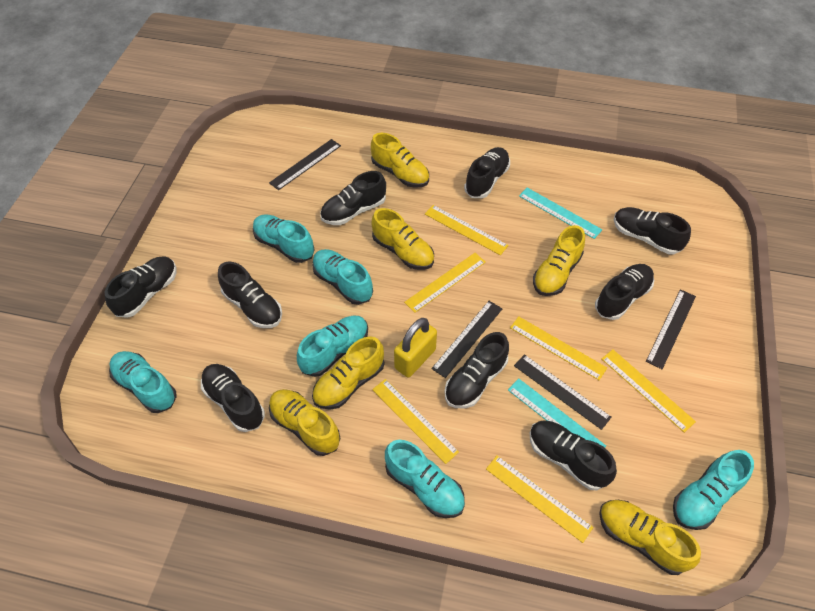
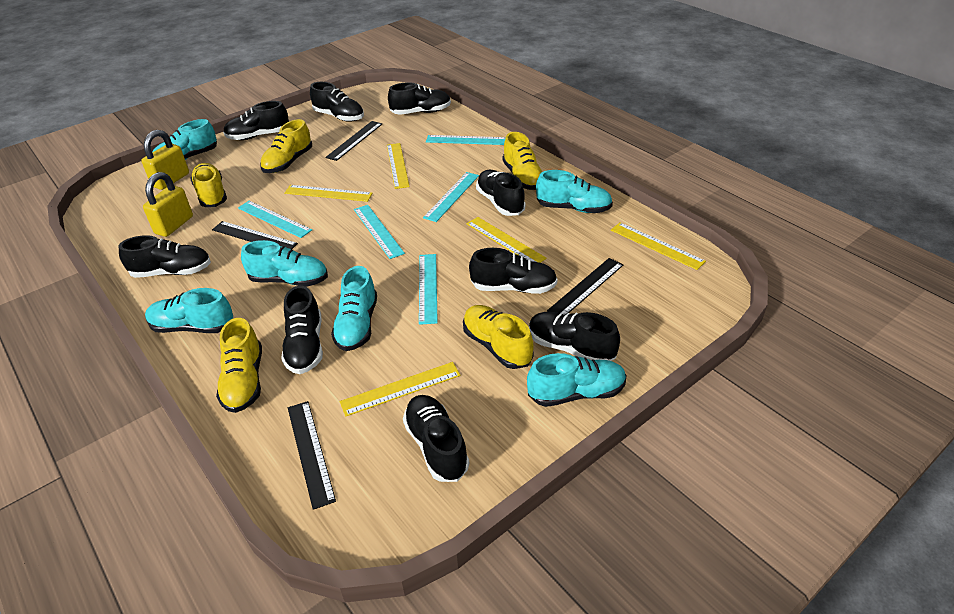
turquoise ruler: [508,378,606,448] [519,188,602,239] = 2 -> [238,201,312,238] [354,205,405,259] [419,254,438,325] [423,172,479,222] [426,135,506,145] = 5
yellow padlock: [394,318,437,378] = 1 -> [141,130,189,190] [143,172,193,237] = 2
yellow ruler: [372,379,459,464] [404,253,486,313] [425,205,509,255] [486,455,593,543] [510,316,607,380] [602,349,696,433] = 6 -> [285,185,373,202] [340,362,461,417] [387,143,410,189] [466,217,547,263] [611,223,706,270] = 5
yellow shoe: [269,389,340,456] [312,336,384,409] [371,133,429,188] [372,208,434,270] [533,225,585,296] [599,500,701,575] = 6 -> [190,163,227,207] [216,318,262,413] [260,119,312,173] [463,305,534,369] [503,132,542,190] = 5

